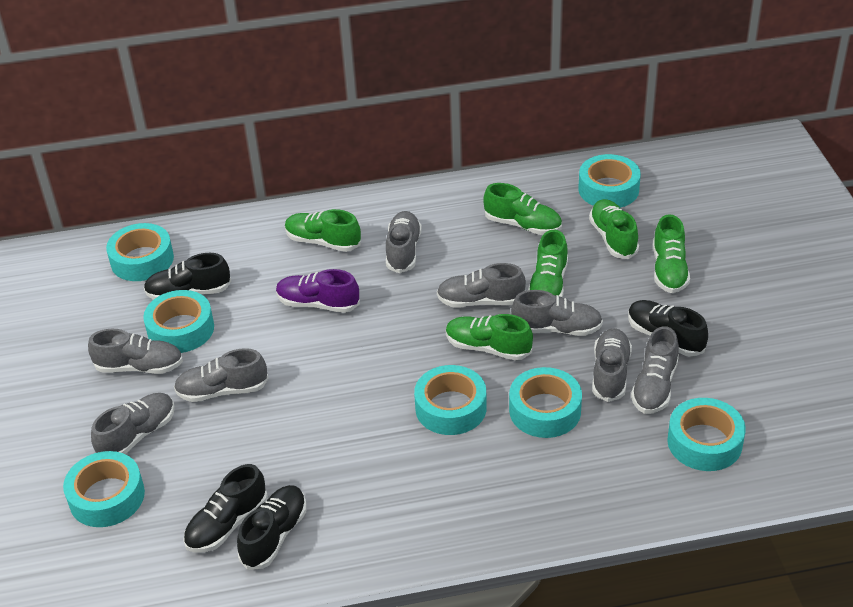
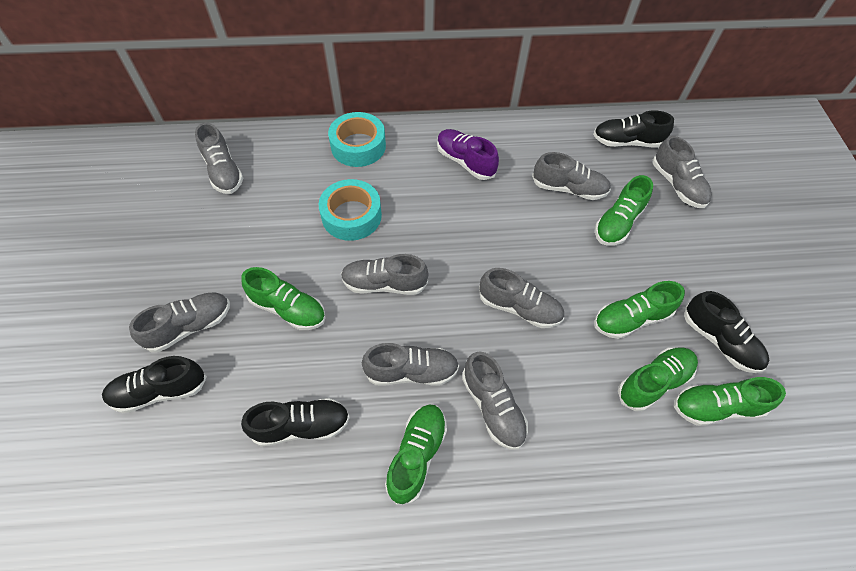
turquoise tape: [63,451,145,527] [106,223,174,281] [143,290,214,353] [414,365,487,435] [509,367,582,438] [578,154,641,208] [667,398,746,471] = 7 -> [319,179,382,241] [328,112,386,167] = 2

